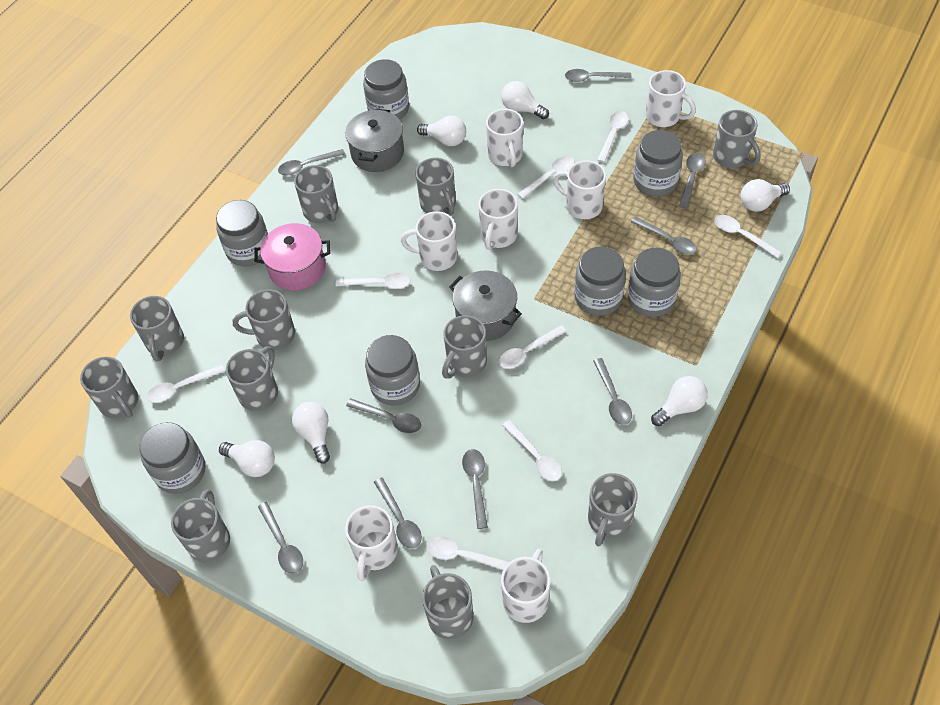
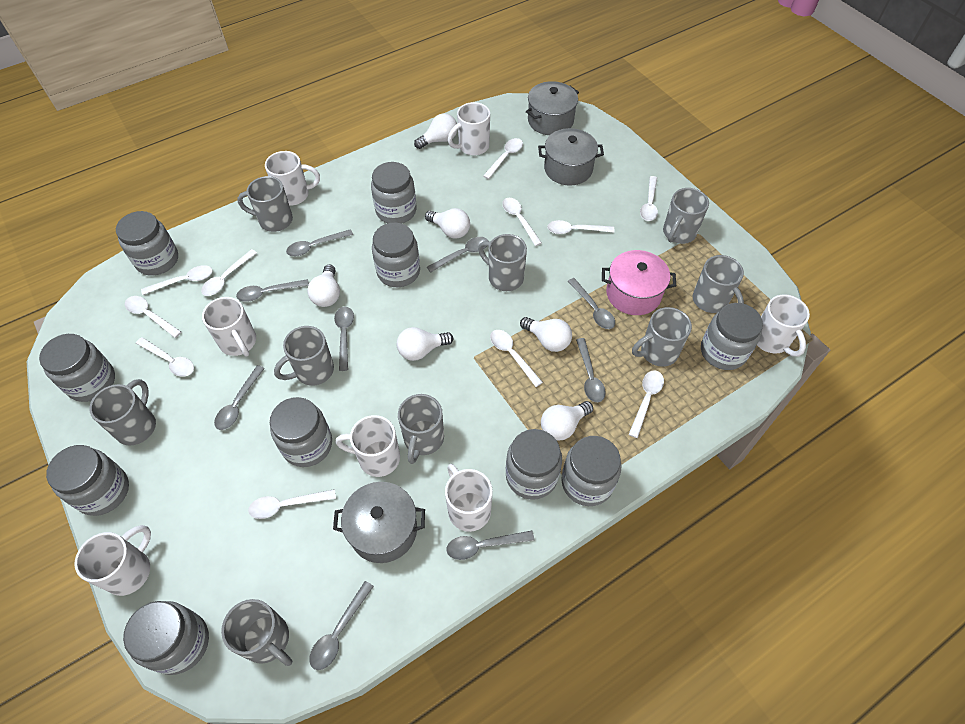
grey jar: [139,422,206,494] [216,200,268,266] [363,59,409,120] [365,335,420,405] [574,246,626,316] [627,248,681,317] [633,130,683,196] = 7 -> [39,334,115,402] [46,445,129,516] [116,211,178,276] [123,601,209,675] [270,397,332,467] [371,162,417,224] [372,223,420,287] [506,429,562,500] [561,436,621,506] [701,303,763,370] = 10
grey mug: [80,356,138,418] [130,296,184,361] [171,489,230,562] [226,347,278,411] [233,289,295,350] [294,165,338,223] [415,158,456,216] [422,565,473,639] [442,315,487,379] [588,473,638,547] [713,110,761,168] = 11 -> [89,379,156,445] [221,599,292,666] [237,176,293,232] [274,326,334,386] [398,394,444,464] [478,234,527,291] [632,307,692,367] [663,188,709,244] [693,255,744,313] = 9
grey pot: [345,109,404,172] [449,271,522,341] = 2 -> [333,482,425,563] [526,81,579,135] [538,128,604,186] = 3
white spoon: [147,365,225,403] [336,273,410,289] [427,537,509,570] [499,325,567,369] [503,420,562,481] [517,156,574,199] [597,111,629,162] [715,215,782,258] = 8 -> [125,296,181,338] [136,337,194,377] [141,265,213,295] [201,249,257,296] [248,489,336,519] [483,138,523,179] [490,330,543,387] [502,198,542,246] [547,220,615,234] [628,370,664,438] [640,176,658,221] = 11

